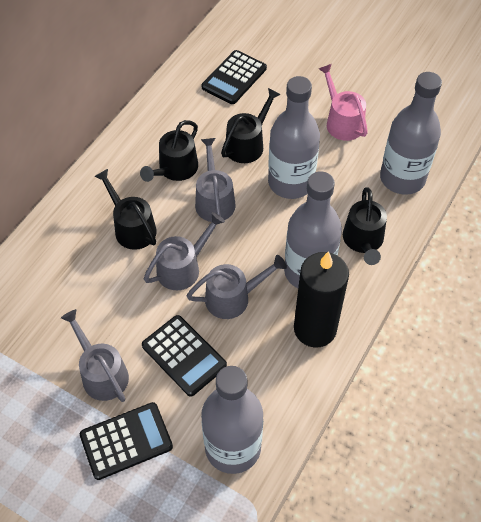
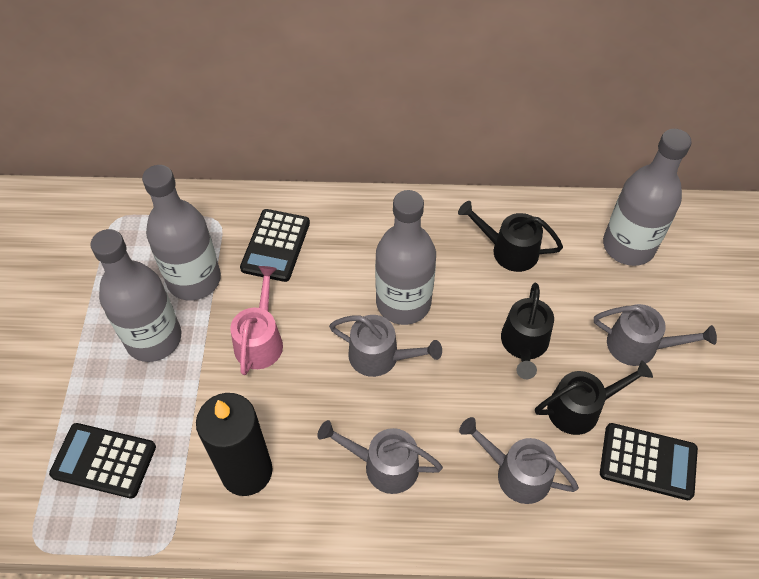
black watering can: [94,169,157,250] [140,120,198,182] [221,88,281,163] [343,187,387,265] = 4 -> [458,201,563,272] [501,283,554,379] [535,360,653,435] = 3

